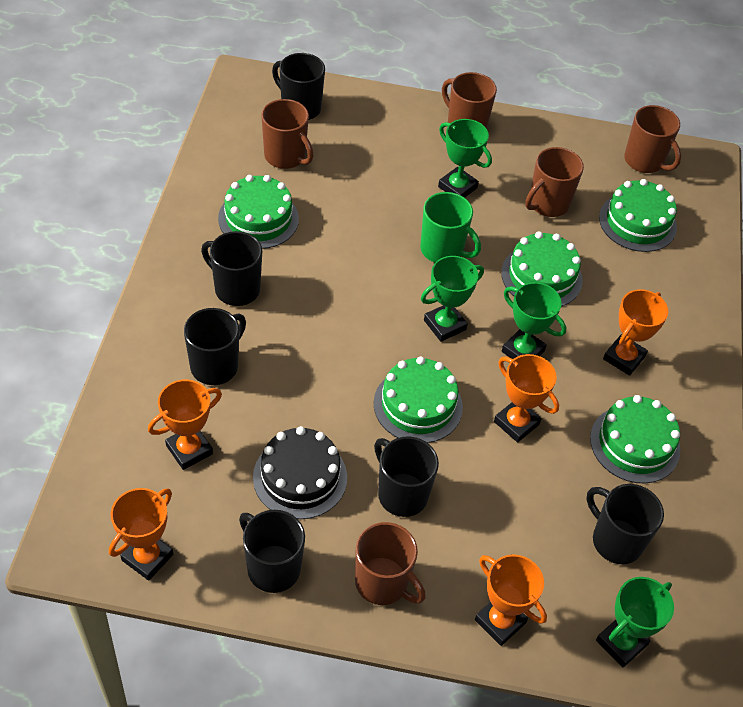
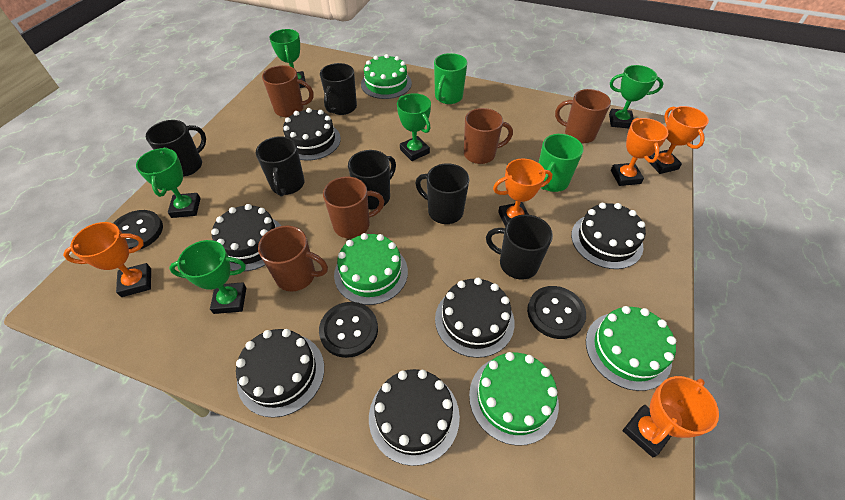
black button: none = 0 -> [113,210,163,249] [319,302,378,358] [527,286,586,339] = 3
black cake: [253,426,347,519] = 1 -> [211,204,281,271] [236,329,324,418] [283,108,341,161] [369,369,460,466] [435,278,514,358] [571,203,646,269] = 6
green cake: [218,175,299,249] [373,356,463,443] [501,231,583,307] [590,395,680,483] [599,179,677,252] = 5 -> [334,233,408,305] [361,54,412,99] [469,352,559,446] [586,306,676,391] = 4
green mug: [420,192,481,263] = 1 -> [434,53,467,104] [539,134,584,192] = 2
green trophy: [421,256,484,342] [438,119,492,198] [502,282,566,359] [596,577,674,667] = 4 -> [136,147,201,218] [169,240,246,314] [269,29,306,88] [397,93,431,161] [609,65,664,128] = 5

